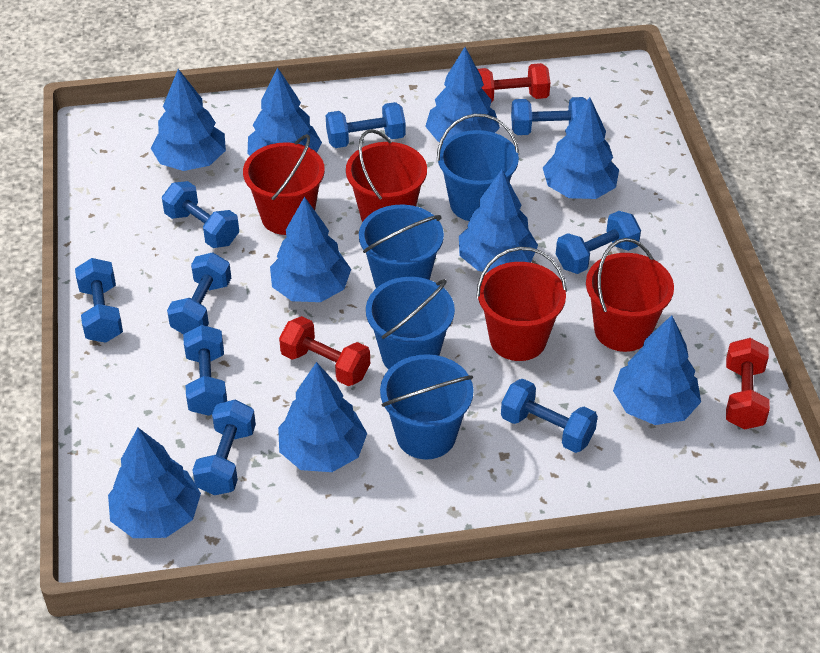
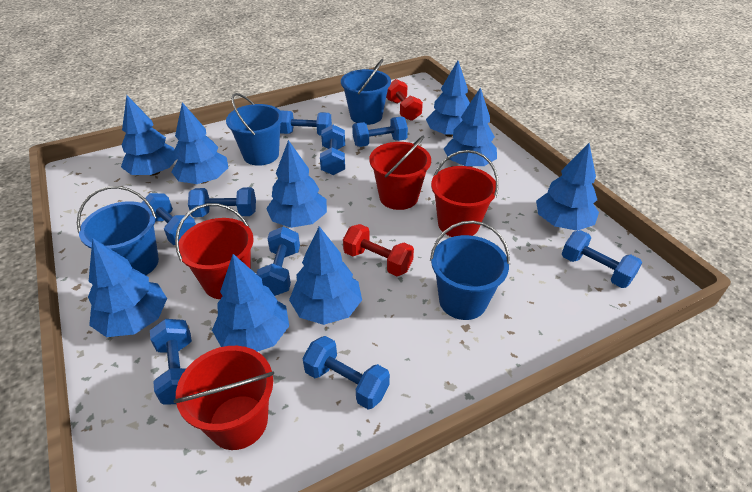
red dumbbell: [279,316,370,386] [478,63,550,102] [726,338,770,430] = 3 -> [343,224,414,276] [386,79,423,121] = 2

